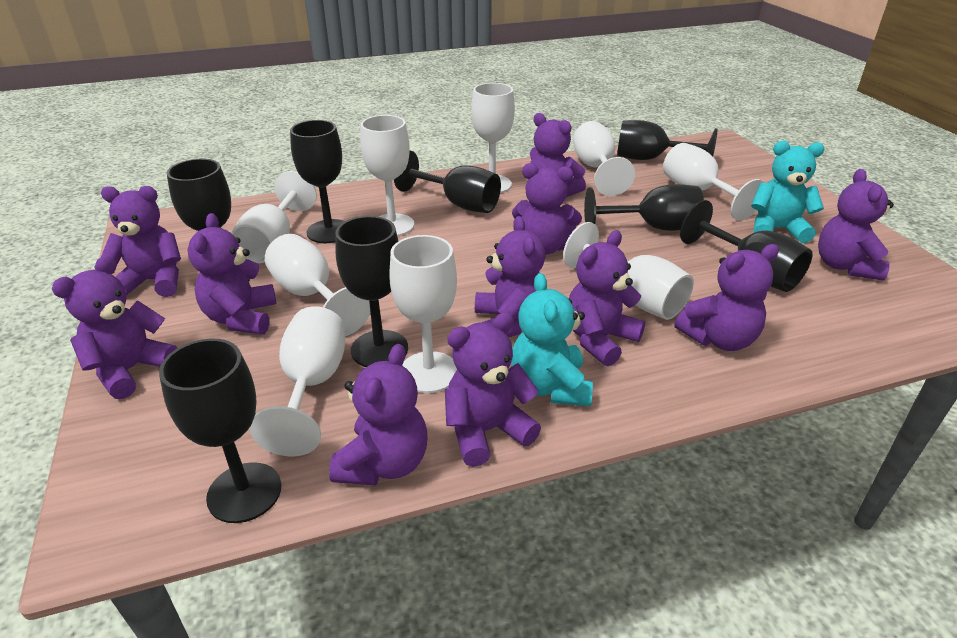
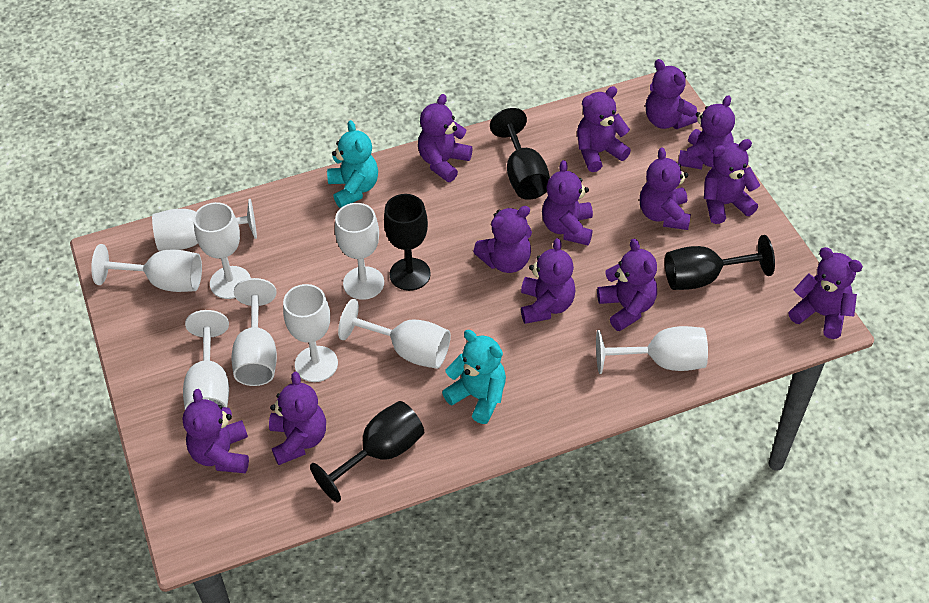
black goblet: [159,339,281,523] [167,159,250,281] [290,120,345,243] [335,216,408,367] [394,151,501,213] [584,184,704,231] [617,120,717,160] [680,200,813,292] = 8 -> [310,401,424,502] [384,194,431,291] [490,108,550,200] [665,235,775,290] = 4
purple teddy bear: [52,256,178,399] [101,186,181,297] [187,213,277,335] [329,344,427,485] [445,312,541,467] [475,216,546,338] [512,163,582,255] [530,113,586,197] [569,230,646,366] [674,244,779,351] [818,169,894,280] = 11 -> [182,389,249,473] [269,372,326,465] [418,94,473,182] [473,206,532,273] [521,238,576,324] [542,160,593,245] [577,86,631,172] [597,239,657,331] [640,147,691,230] [646,59,698,129] [678,95,735,170] [704,139,760,224] [788,247,863,339] = 13

